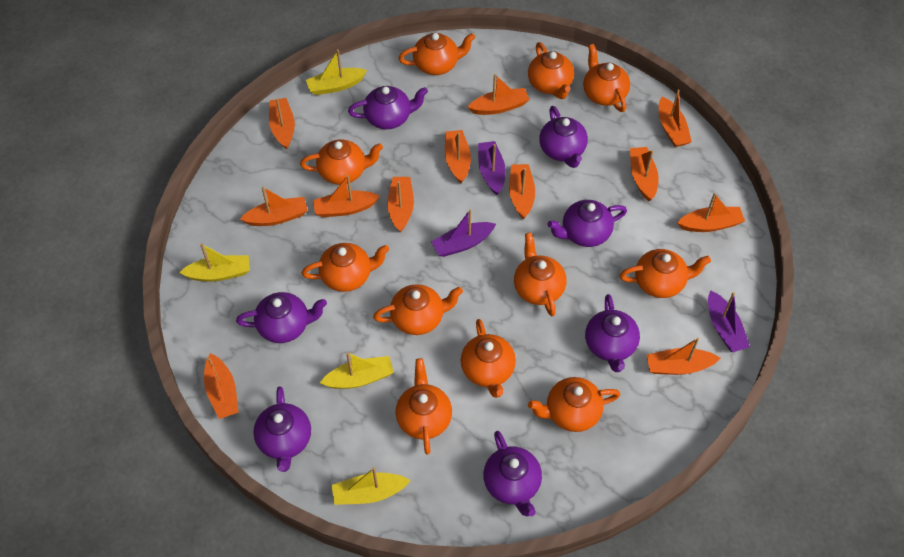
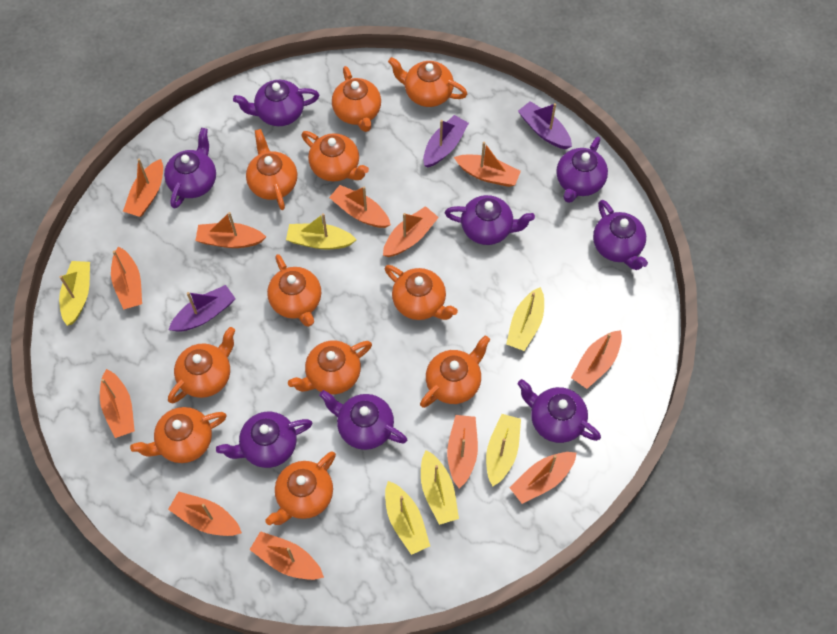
purple teapot: [236,292,327,343] [253,387,311,472] [348,86,428,129] [483,431,542,516] [539,106,588,168] [547,200,627,247] [585,294,640,372] = 7 -> [164,128,216,209] [216,411,312,468] [233,80,319,126] [319,390,407,450] [445,195,535,245] [518,379,601,443] [556,137,608,203] [593,200,648,270] = 8
yellow boat: [179,243,250,282] [306,49,367,95] [320,352,394,389] [332,467,411,505] = 4 -> [59,261,90,326] [286,213,357,249] [385,481,430,555] [421,450,459,525] [486,414,521,486] [506,287,544,351] = 6

